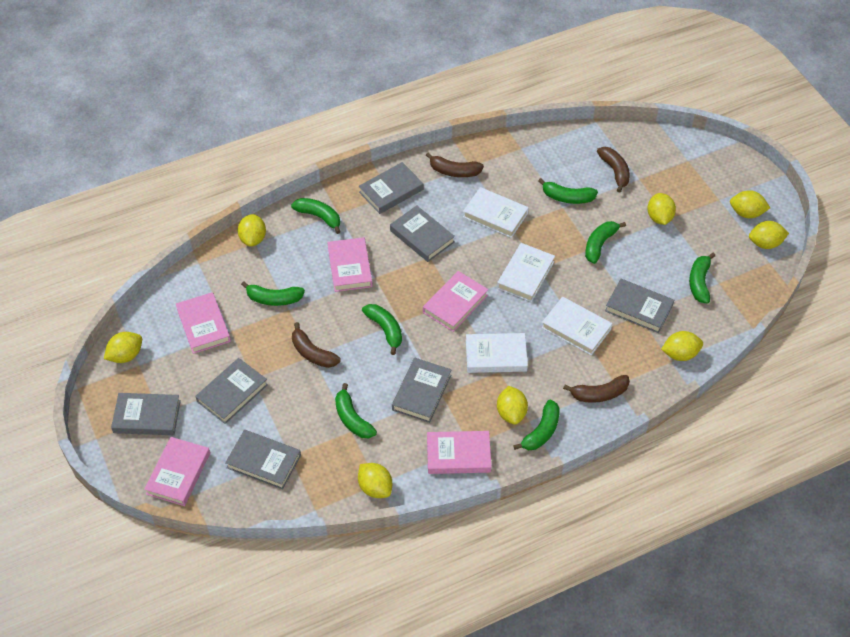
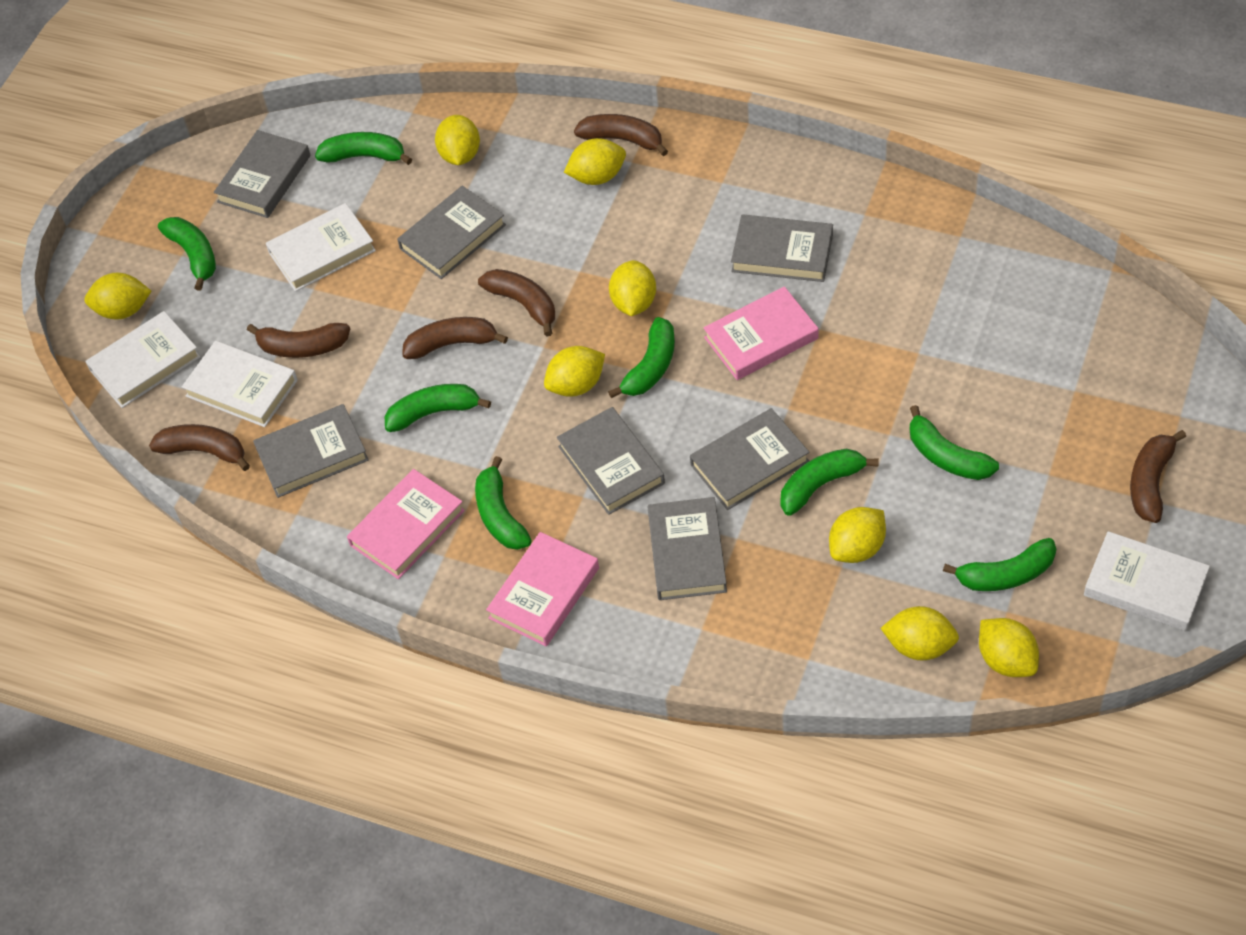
brown banana: [292,322,341,368] [426,152,484,177] [563,375,630,403] [597,147,630,193] = 4 -> [149,424,250,471] [247,323,350,358] [402,317,508,359] [478,269,555,336] [574,114,668,156] [1130,430,1186,523] = 6
pink book: [144,437,210,506] [176,292,231,354] [327,237,373,292] [423,271,488,332] [427,431,491,474] = 5 -> [347,469,465,579] [486,532,599,646] [703,286,818,380] = 3

